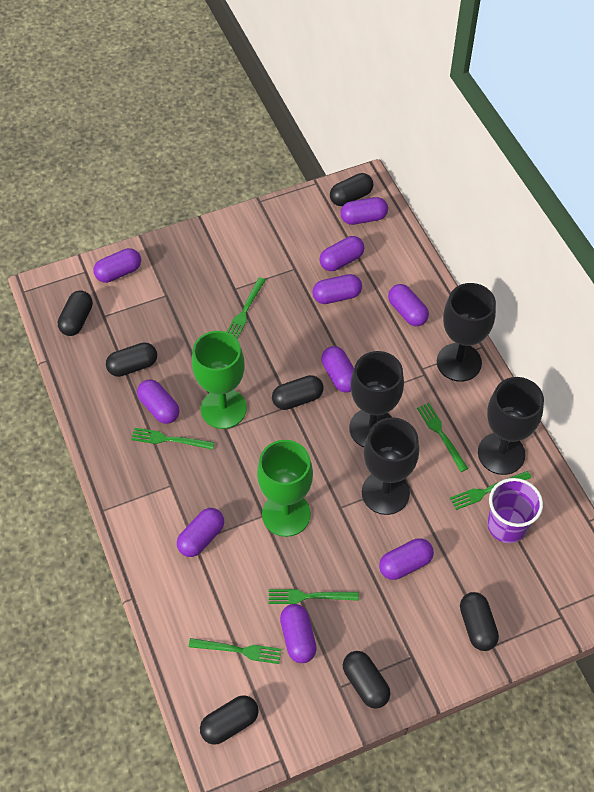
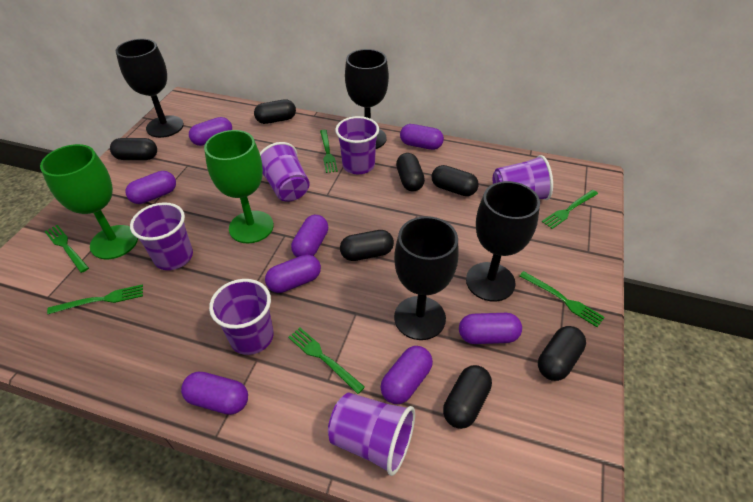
purple capsule: [93,248,141,283] [137,380,179,424] [177,508,224,557] [280,604,317,663] [312,274,362,304] [320,236,365,271] [321,346,354,393] [340,197,388,225] [379,538,434,580] [388,284,429,326] = 10 -> [126,171,176,204] [181,371,248,415] [189,117,232,146] [265,255,321,293] [291,215,328,257] [381,346,433,404] [400,124,444,150] [459,313,522,344] = 8
purple cup: [487,478,543,543] = 1 -> [130,203,193,270] [209,279,274,355] [260,142,310,202] [328,392,415,476] [335,116,379,174] [493,155,553,200] = 6

